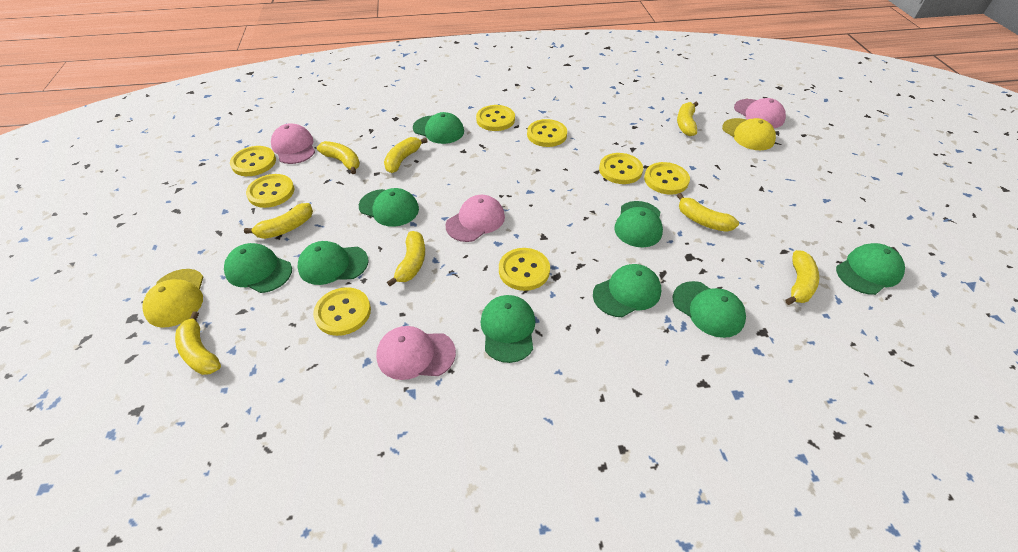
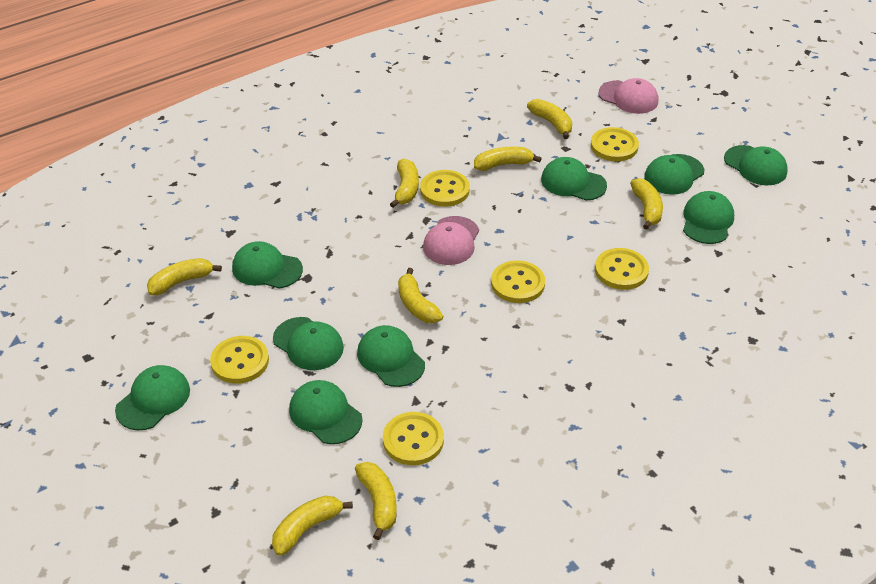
pink cap: [271,123,315,164] [376,326,456,380] [446,195,505,242] [734,98,786,128] = 4 -> [423,216,479,265] [598,78,658,114] = 2
yellow button: [230,146,276,176] [246,174,294,208] [313,287,371,336] [476,105,515,131] [499,248,550,291] [527,119,567,147] [599,153,643,184] [644,162,690,195] = 8 -> [210,336,269,384] [383,412,444,465] [420,170,470,207] [491,260,545,303] [591,127,639,162] [595,248,649,290] = 6
yellow cap: [142,269,204,328] [722,118,776,150] = 2 -> none = 0

